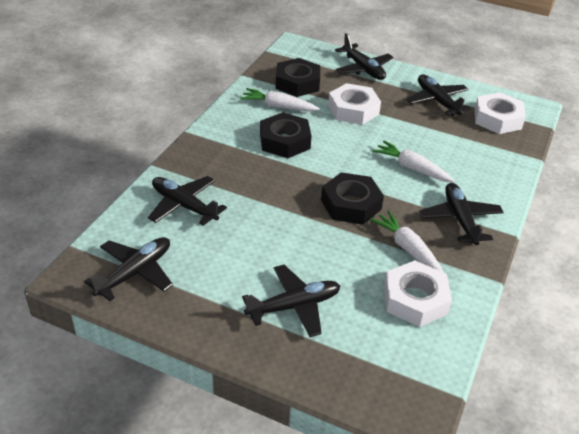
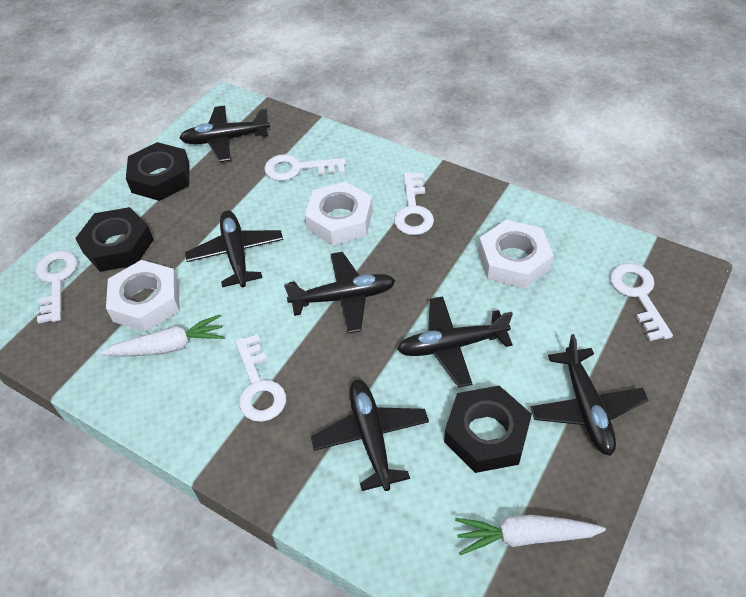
white carrot: [240,88,320,111] [370,210,444,273] [373,141,455,182] = 3 -> [100,315,224,356] [455,515,606,555] = 2
white key: none = 0 -> [36,250,77,324] [236,334,286,422] [264,154,346,181] [394,173,434,235] [610,263,673,341] = 5

